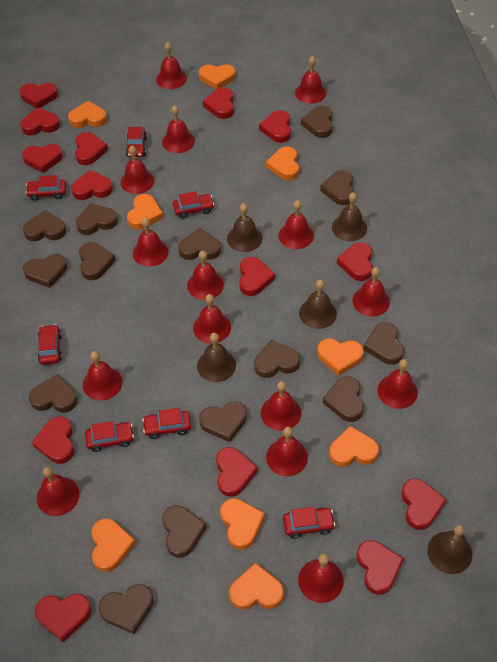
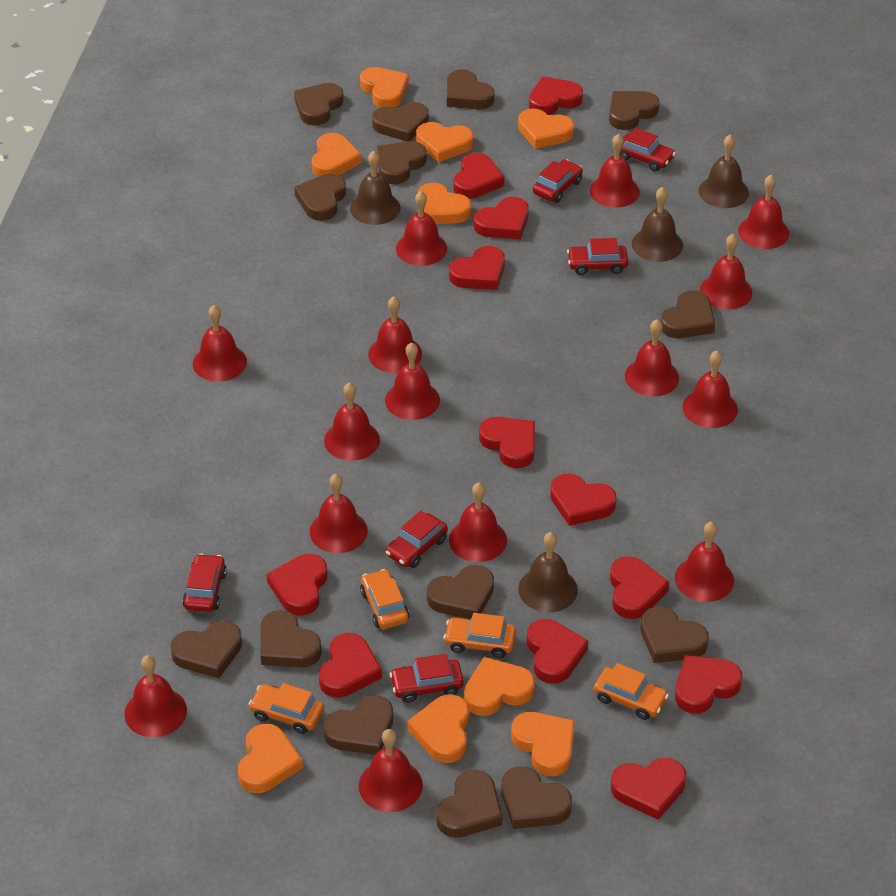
brown bell: [197,333,236,382] [227,203,263,252] [299,279,337,329] [332,192,367,241] [427,525,472,574] = 5 -> [350,151,401,225] [518,532,578,612] [632,187,683,262] [699,135,749,208] = 4
orange car: none = 0 -> [249,683,324,734] [360,569,410,629] [443,613,516,658] [594,663,669,720] = 4
red car: [26,175,66,201] [38,324,62,365] [85,421,134,452] [125,127,147,157] [142,408,191,439] [173,191,214,218] [283,507,335,539] = 7 -> [182,554,227,612] [386,511,448,568] [390,654,464,703] [533,159,583,203] [567,238,628,275] [620,128,676,171] = 6
red heart: [19,83,58,108] [20,107,60,135] [22,144,63,173] [32,416,74,464] [35,593,92,642] [71,170,113,200] [75,132,108,165] [203,88,234,119] [216,447,258,497] [239,257,275,296] [259,110,291,143] [337,242,373,281] [357,540,403,595] [401,478,446,530] = 14 -> [267,554,327,616] [319,633,382,698] [449,246,505,290] [453,153,504,199] [474,197,529,239] [479,417,535,468] [527,619,588,684] [529,76,583,115] [550,473,617,526] [610,556,669,619] [611,758,686,820] [675,655,742,714] = 12

